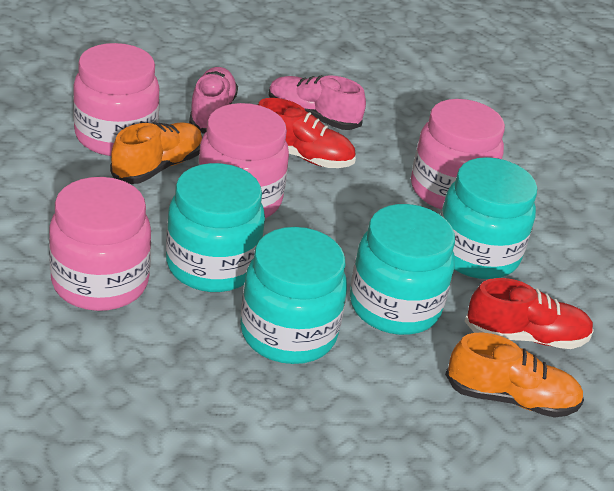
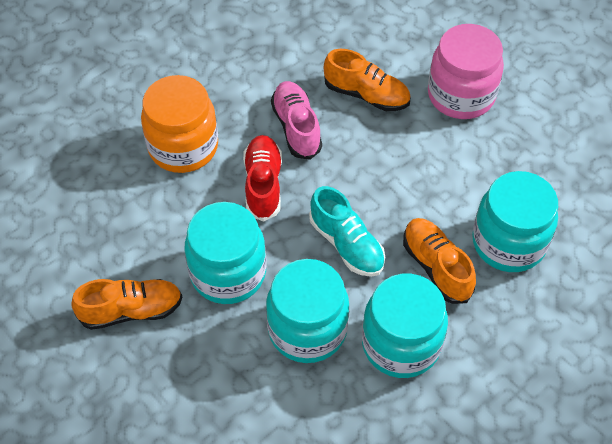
orange jar: none = 0 -> [141,75,218,173] = 1
orange shoe: [110,122,203,184] [445,333,584,418] = 2 -> [71,279,183,330] [324,49,410,111] [403,218,476,304] = 3
pink jar: [49,177,151,311] [73,43,160,156] [198,103,289,218] [411,99,505,210] = 4 -> [428,24,504,119] = 1
pink shoe: [189,67,238,134] [268,75,366,130] = 2 -> [271,81,322,160] = 1
red shoe: [258,98,356,168] [465,278,594,349] = 2 -> [243,135,282,222] = 1
turquoise shoe: none = 0 -> [309,186,385,277] = 1

